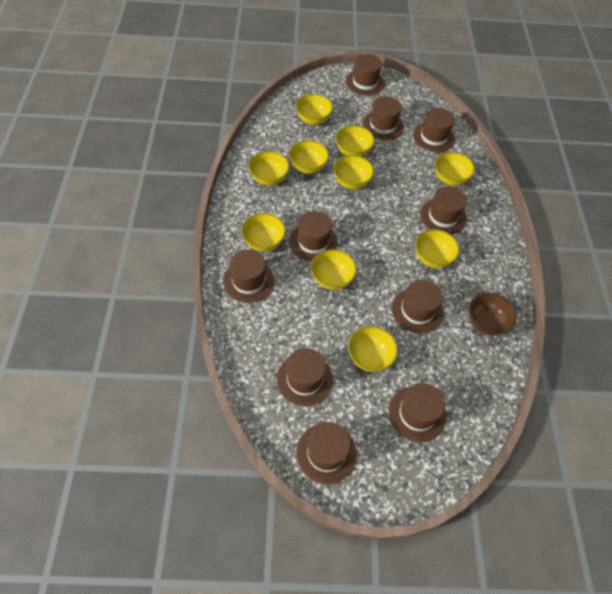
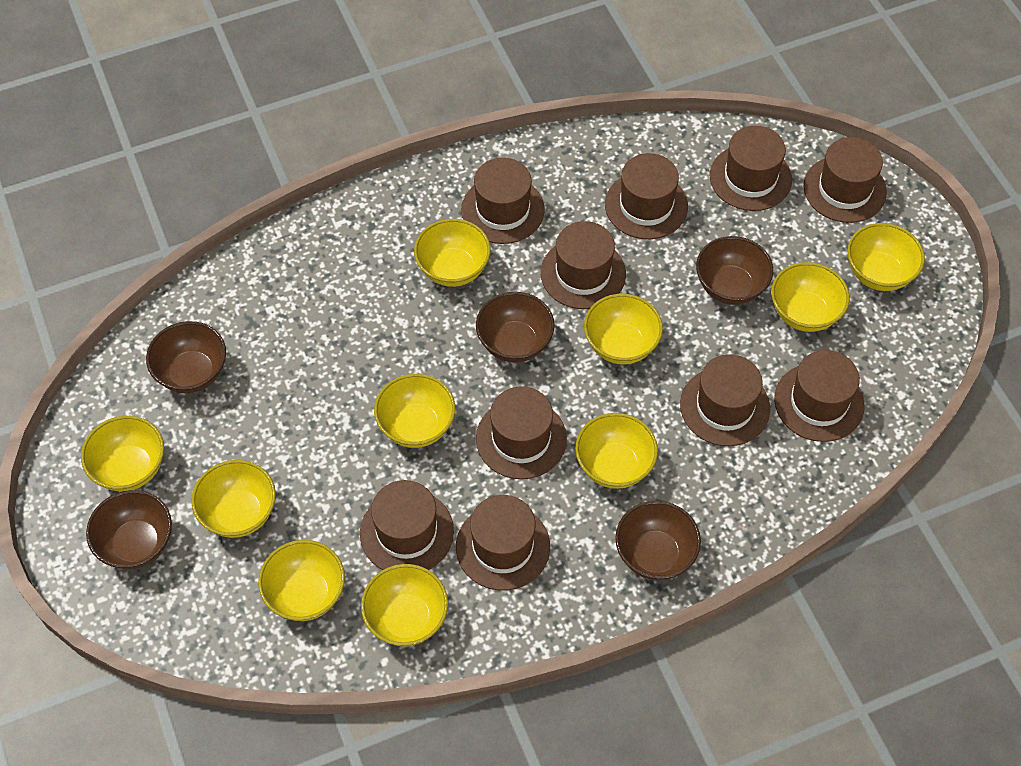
brown bowl: [469,293,517,336] = 1 -> [86,490,172,569] [146,321,226,393] [476,292,555,363] [615,501,701,580] [696,236,773,305] = 5

